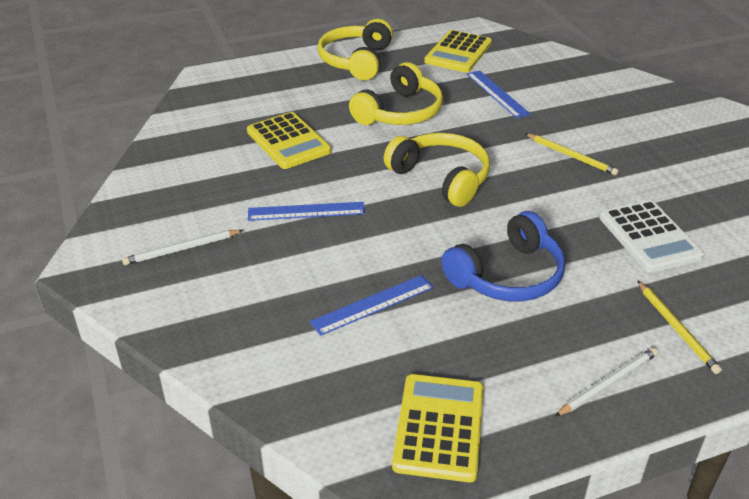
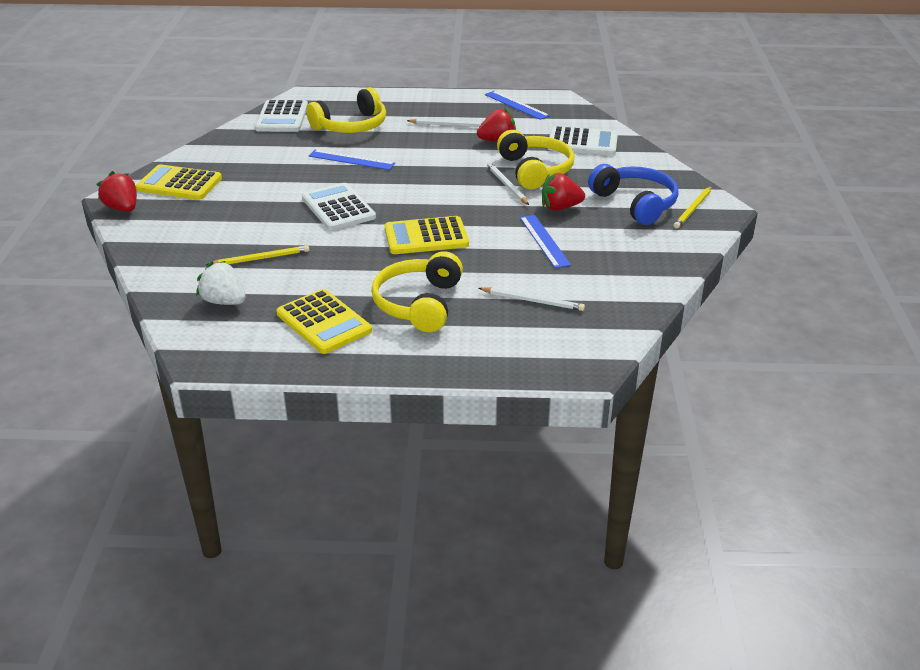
red strawberry: none = 0 -> [97,171,137,212] [477,108,516,142] [542,173,585,211] = 3
white calculator: [599,200,704,273] = 1 -> [255,100,308,132] [302,183,376,231] [547,126,618,155] = 3
white pencil: [122,230,243,265] [555,348,658,416] = 2 -> [407,119,483,127] [479,287,585,311] [487,162,529,205] = 3
white strawberry: none = 0 -> [196,261,246,305] = 1

